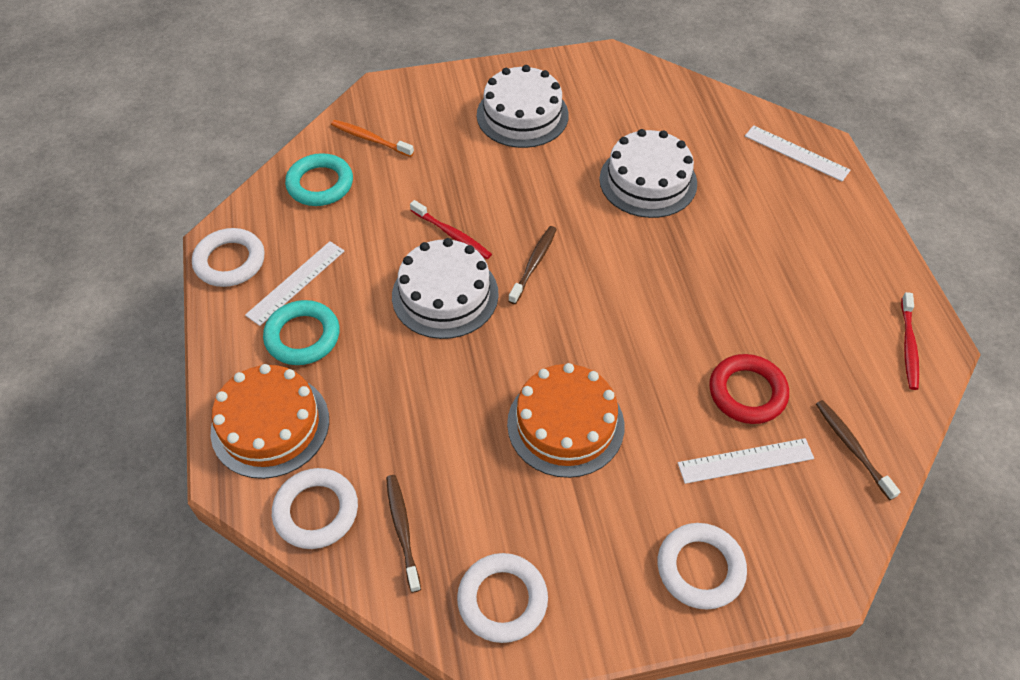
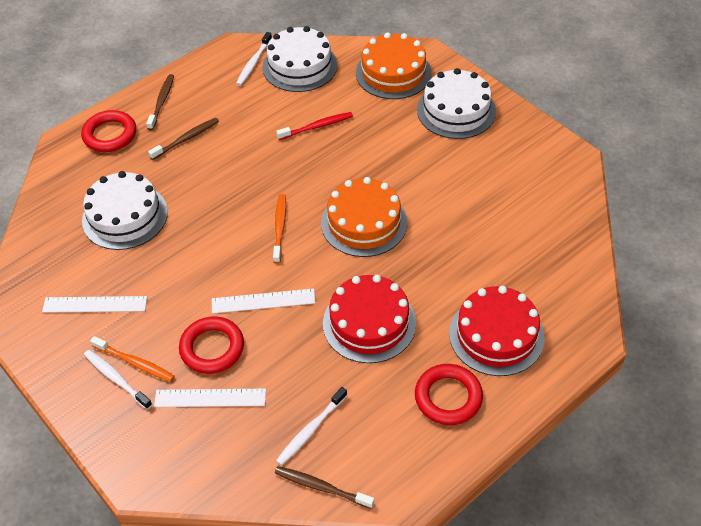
orange toothbrush: [331,120,414,157] = 1 -> [90,336,175,382] [273,194,286,263] = 2
red cake: none = 0 -> [323,275,416,363] [449,286,545,376] = 2
red ring: [709,354,789,424] = 1 -> [81,110,136,152] [179,317,244,374] [415,364,483,425] = 3
red toothbrush: [410,200,492,259] [901,292,919,390] = 2 -> [276,112,353,140] = 1
turquoise ring: [263,300,340,365] [285,153,353,206] = 2 -> none = 0
white ring: [192,228,265,287] [272,468,358,549] [457,553,548,643] [658,523,747,610] = 4 -> none = 0
white toothbrush: none = 0 -> [84,350,152,410] [236,32,272,86] [276,387,347,466] = 3

